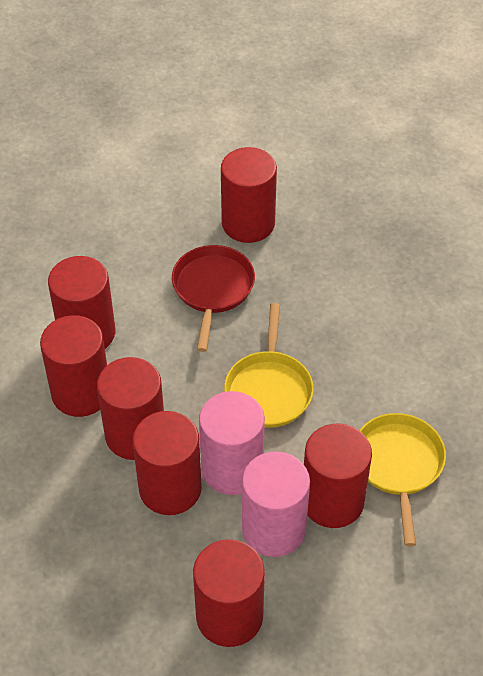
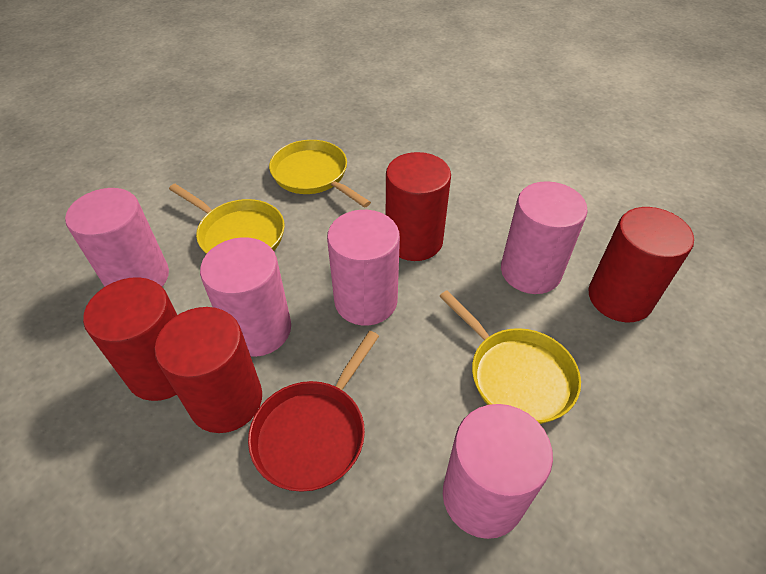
pink cylinder: [199,391,265,495] [242,451,310,557] = 2 -> [65,188,169,287] [200,237,291,357] [327,210,400,326] [443,404,553,539] [501,181,588,294] = 5
red cylinder: [40,315,107,417] [48,256,115,349] [97,357,164,460] [133,411,202,515] [193,539,265,647] [221,147,277,243] [304,424,372,528] = 7 -> [83,277,177,401] [155,307,262,433] [386,152,451,261] [589,207,694,322] = 4
yellow pan: [224,303,314,428] [359,413,446,546] = 2 -> [169,184,285,254] [269,140,371,208] [439,290,581,424] = 3

